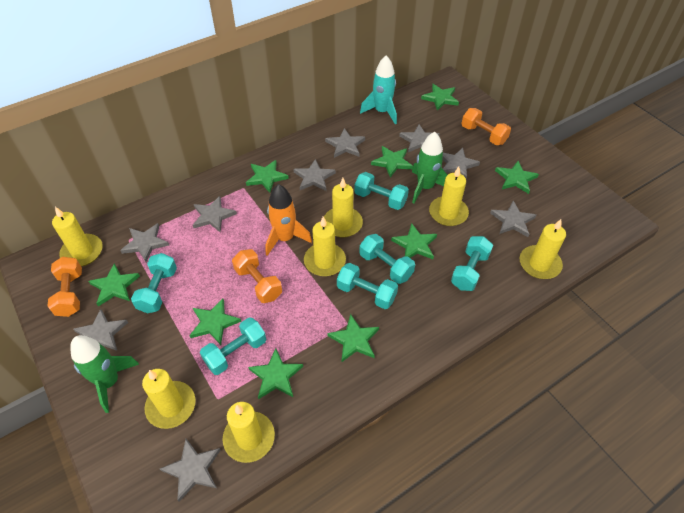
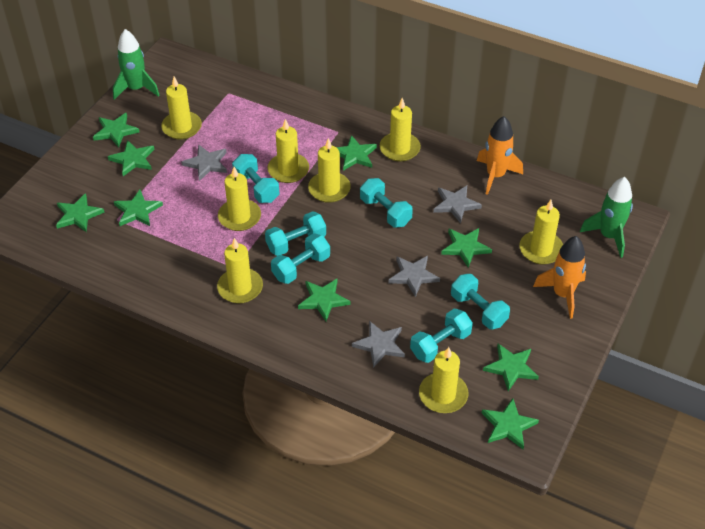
grey star: [73,309,128,351] [120,223,169,262] [160,439,221,502] [193,196,237,233] [293,159,336,191] [325,128,365,158] [399,124,440,152] [443,148,480,179] [490,201,537,237] = 9 -> [181,144,227,181] [352,321,405,367] [388,256,440,297] [433,185,482,223] = 4
orange dumbbell: [47,257,82,317] [232,249,282,303] [461,108,511,145] = 3 -> none = 0
orange rocket: [265,184,312,256] = 1 -> [477,116,523,195] [533,236,586,319] = 2
turquoise rocket: [360,55,397,124] = 1 -> none = 0
yellow candle: [52,207,103,266] [142,369,196,429] [223,402,275,463] [304,217,346,276] [324,178,363,237] [429,167,469,226] [520,219,566,279] = 7 -> [161,77,202,139] [217,238,263,303] [218,167,261,231] [267,119,309,183] [308,138,351,203] [380,98,421,162] [419,347,468,413] [519,200,563,265] = 8

